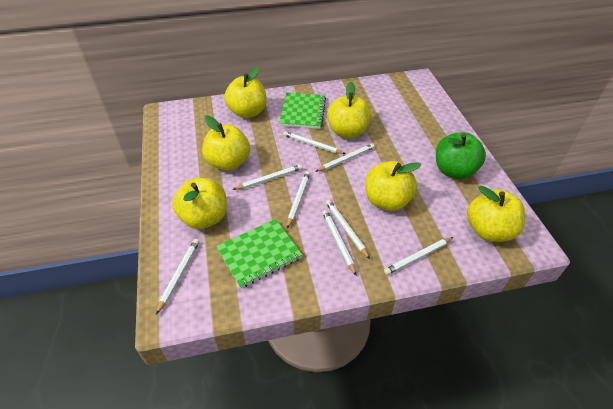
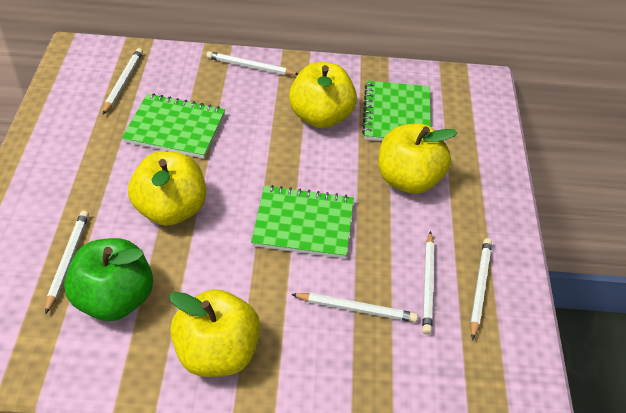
green notebook: [216,219,302,288] [279,92,326,129] = 2 -> [122,93,225,159] [251,185,354,259] [362,81,431,141] = 3
white pencil: [156,239,199,314] [232,164,302,190] [283,131,346,154] [287,171,310,228] [315,144,375,172] [322,210,357,276] [326,200,370,259] [384,237,454,275] = 8 -> [45,211,89,314] [103,48,143,114] [206,51,298,75] [291,293,418,322] [422,231,434,334] [470,238,492,340] = 6
yellow apple: [172,178,227,229] [202,116,250,171] [224,67,266,118] [327,82,371,138] [365,161,421,211] [467,186,525,242] = 6 -> [128,151,206,226] [169,289,261,377] [289,62,357,128] [378,124,458,194] = 4

